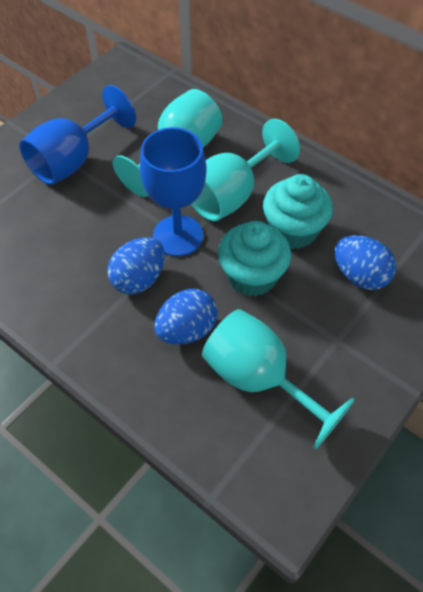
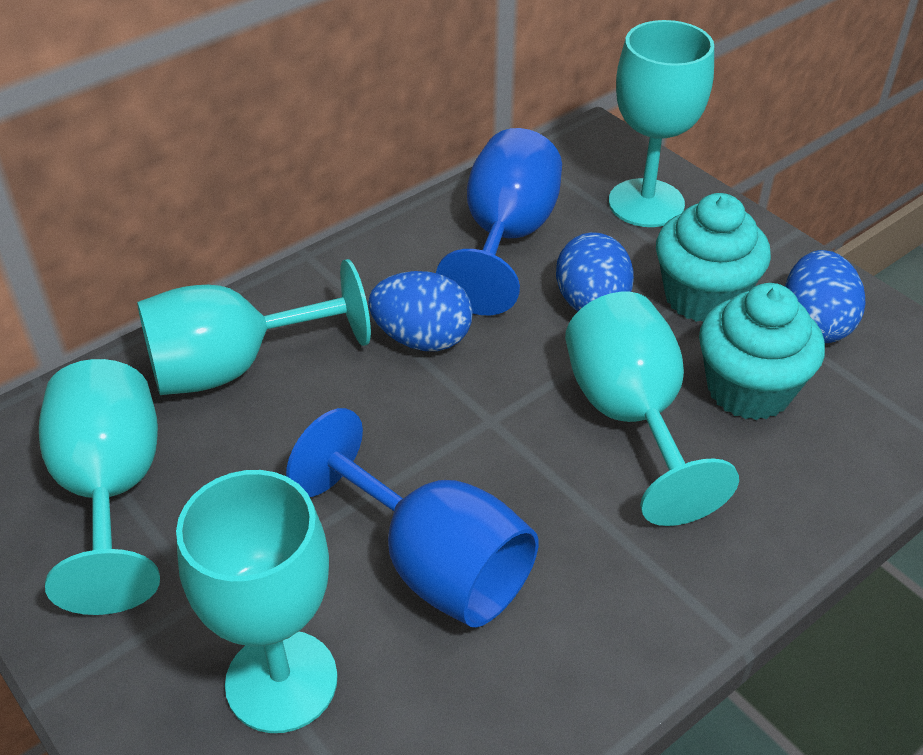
turquoise goblet: [113,89,223,197] [191,119,300,221] [202,309,355,450] = 3 -> [39,359,160,615] [137,259,371,395] [176,470,338,733] [565,292,739,526] [609,20,714,227] = 5

